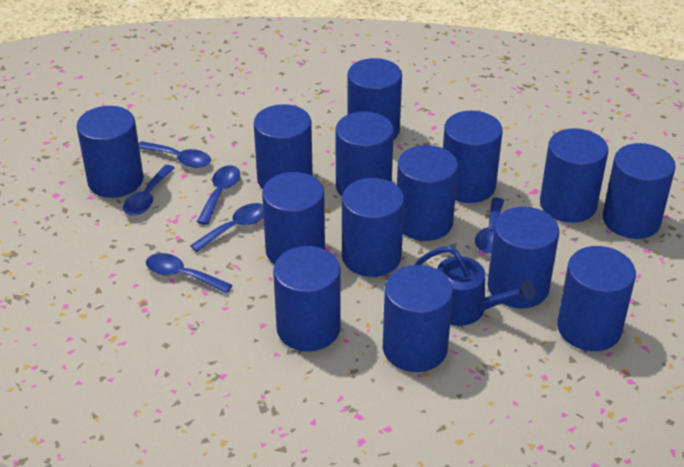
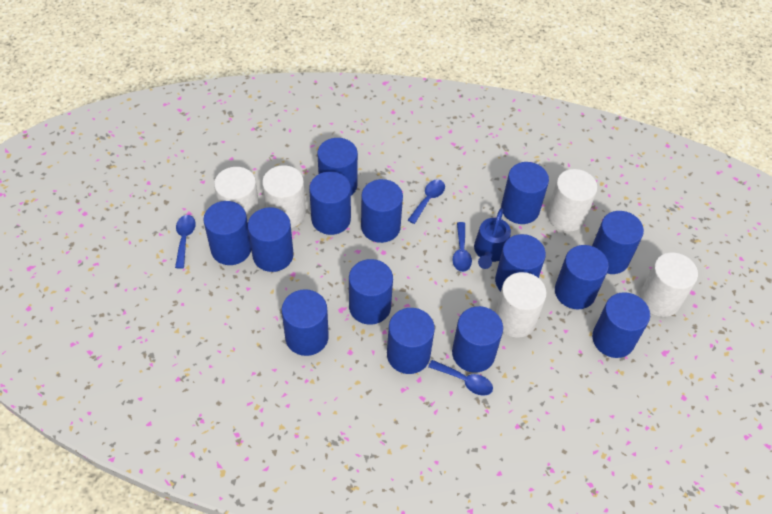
blue spoon: [123,165,175,216] [139,141,211,168] [146,253,232,294] [190,203,264,252] [197,165,240,225] [475,197,504,254] = 6 -> [175,215,196,268] [408,180,445,224] [428,360,493,396] [452,222,472,272] = 4
white cylinder: none = 0 -> [214,167,260,222] [262,165,306,228] [495,272,547,338] [547,169,597,232] [639,253,698,317] = 5

